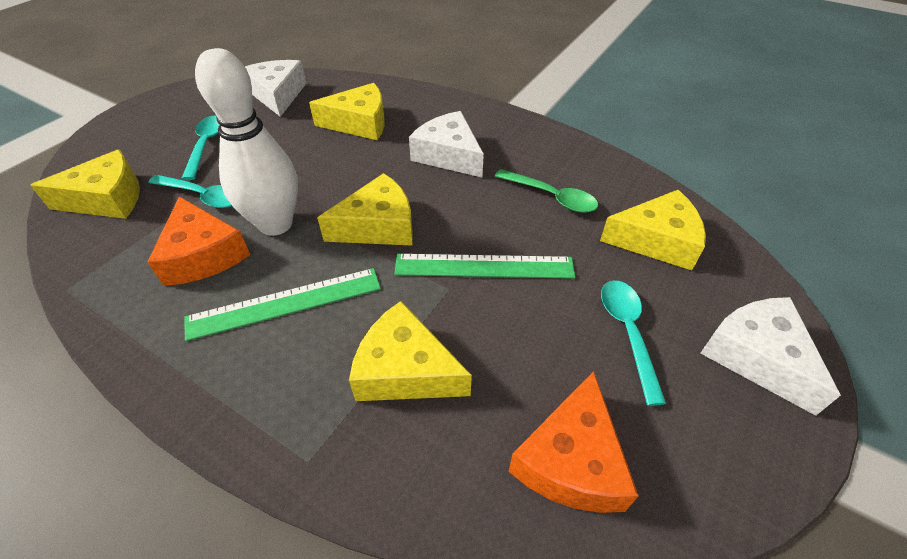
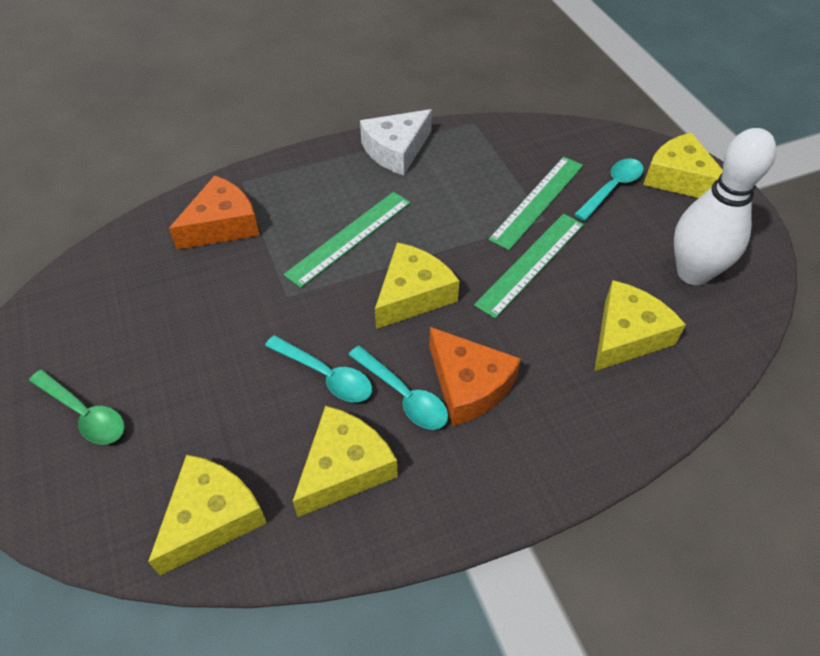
green ruler: [185,268,381,341] [394,254,576,279] = 2 -> [283,192,411,288] [474,214,584,319] [488,157,583,250] = 3
white cheese: [245,60,307,117] [409,111,484,177] [700,297,841,416] = 3 -> [360,109,432,175] = 1

